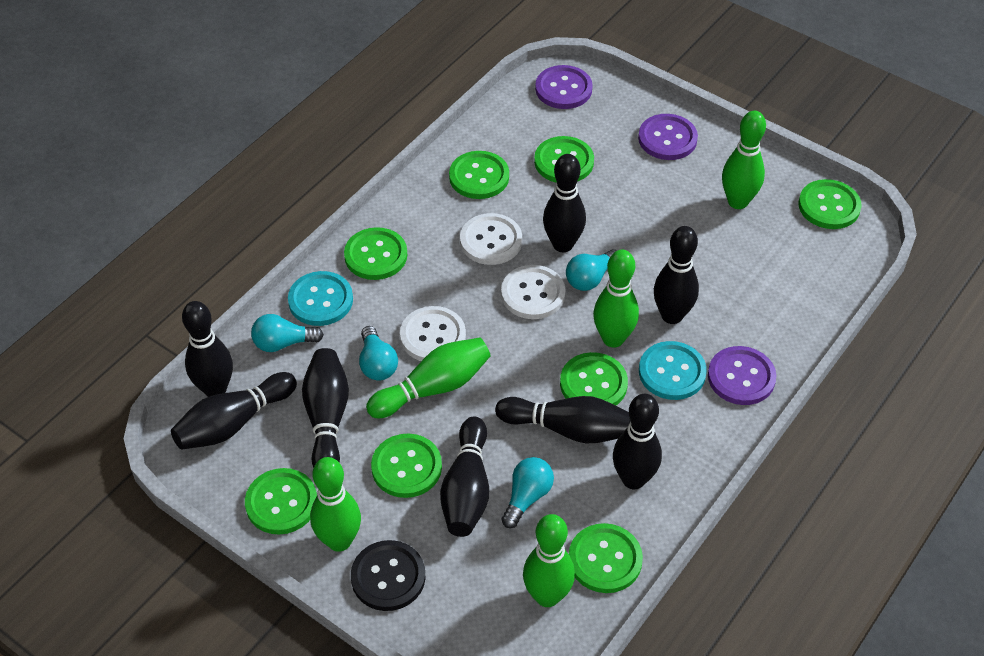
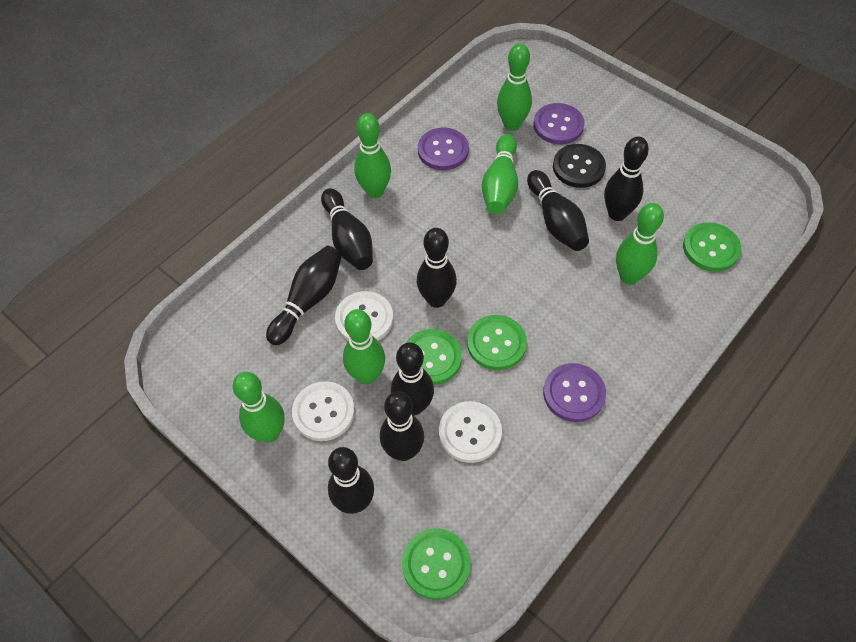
green bowling pin: [310,457,361,552] [366,338,491,418] [523,514,575,607] [593,250,639,348] [722,111,766,209] = 5 -> [233,372,285,443] [343,309,385,384] [354,113,391,198] [482,134,518,214] [497,44,532,131] [616,203,664,285] = 6
green button: [245,468,317,534] [344,227,407,280] [371,434,442,498] [449,151,509,199] [534,136,594,183] [560,352,628,406] [569,523,643,593] [799,179,862,229] = 8 -> [402,528,471,600] [406,329,462,385] [467,315,527,370] [683,222,741,272] = 4
turquoise button: [288,271,353,326] [639,341,707,400] = 2 -> none = 0
turquoise light bulb: [251,314,324,352] [359,326,398,381] [501,457,554,528] [566,250,617,291] = 4 -> none = 0

